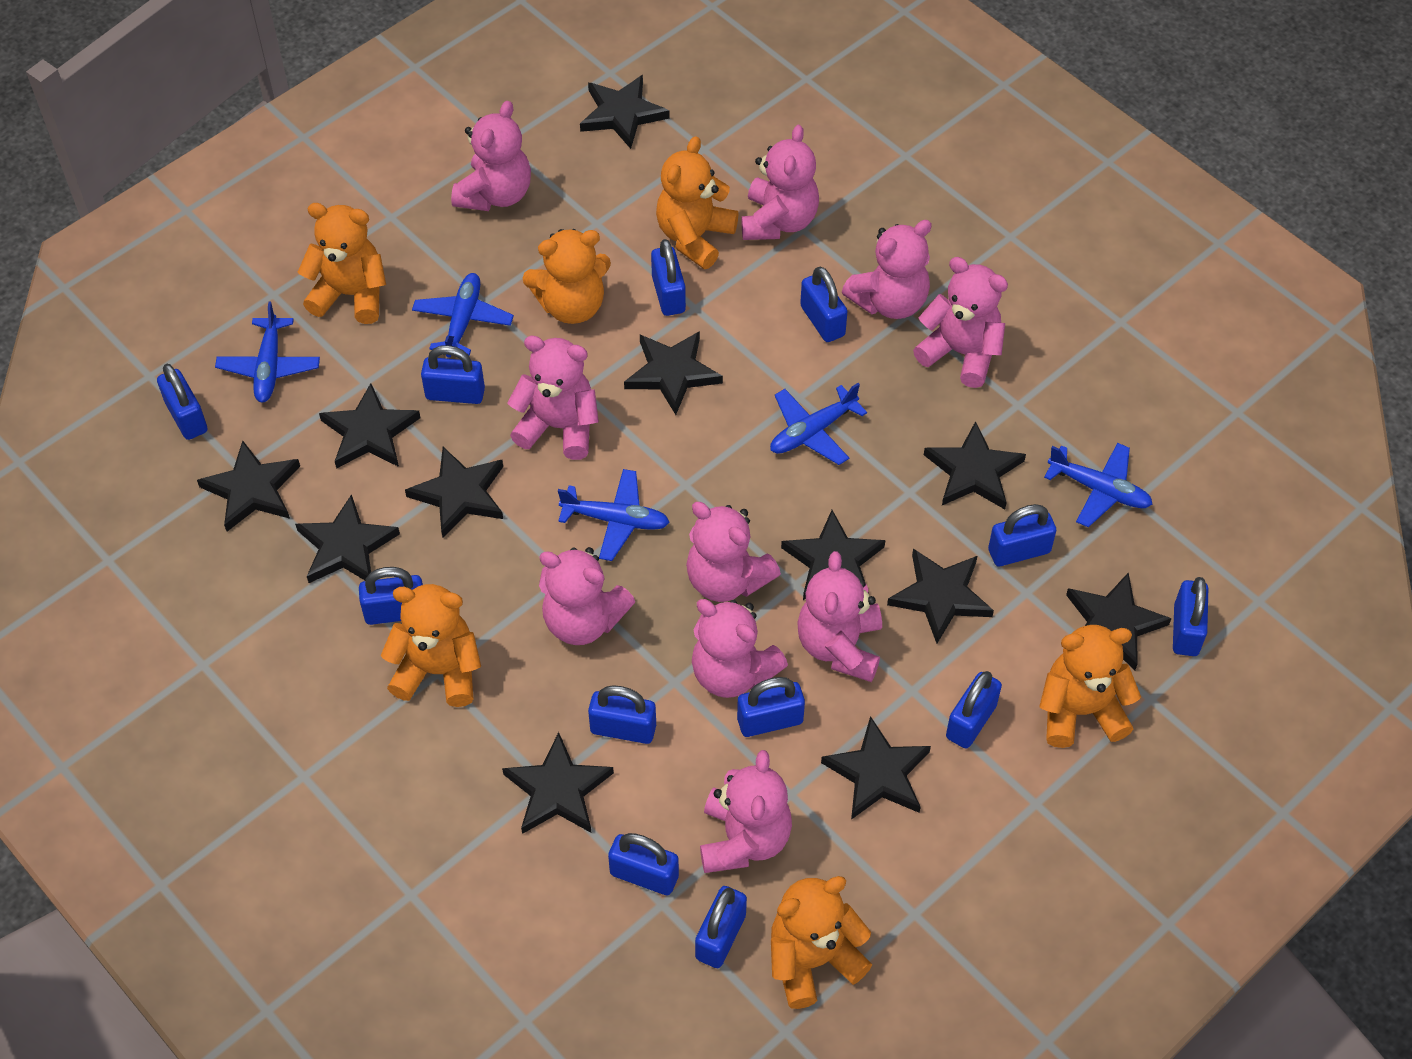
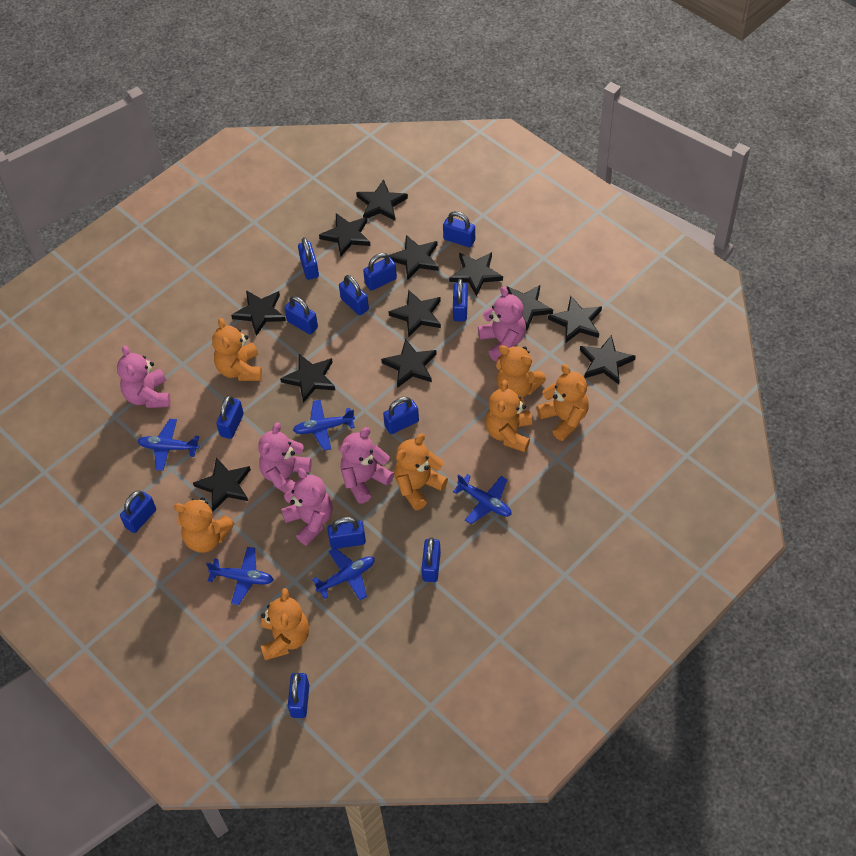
orange teddy bear: [298,203,386,324] [381,584,481,707] [523,229,611,324] [656,136,738,269] [771,876,872,1009] [1039,625,1141,748] = 6 -> [174,497,235,553] [212,318,262,381] [261,588,309,660] [394,434,448,510] [485,380,532,452] [496,345,546,398] [537,364,589,441] = 7
pink teddy bear: [451,101,531,211] [507,336,599,460] [539,547,635,645] [686,502,781,602] [692,599,788,698] [700,750,792,873] [742,125,819,240] [797,551,882,682] [842,220,932,319] [913,257,1008,388] = 10 -> [117,345,170,408] [258,422,312,493] [281,468,333,546] [340,427,394,504] [478,286,526,362] = 5

